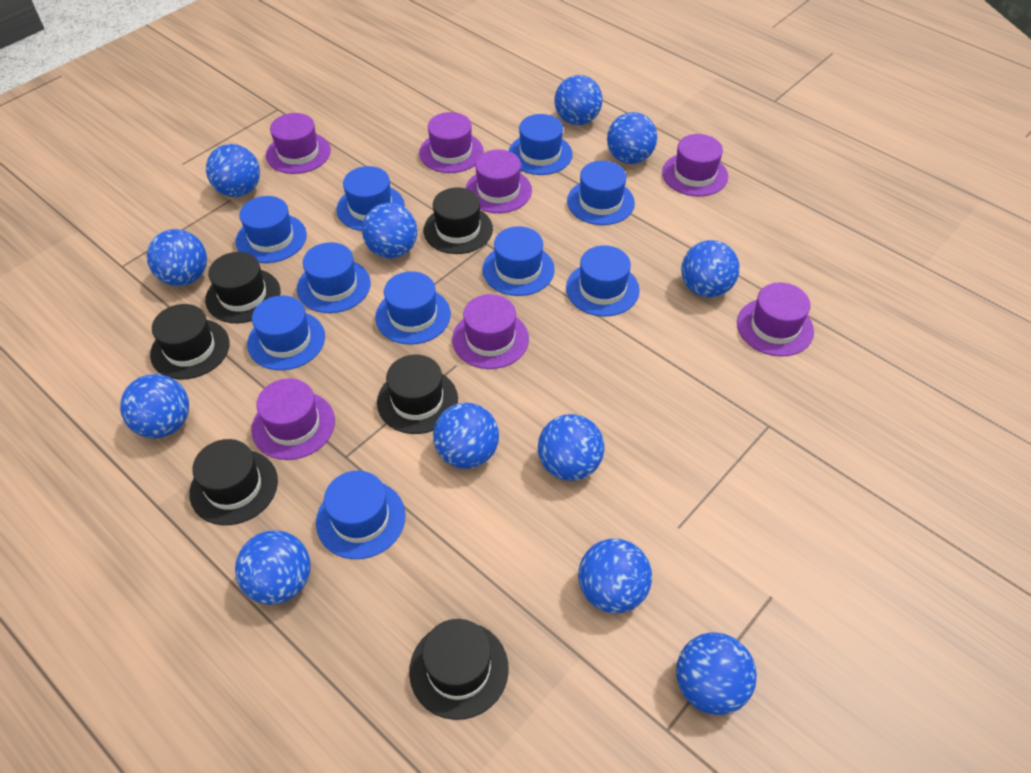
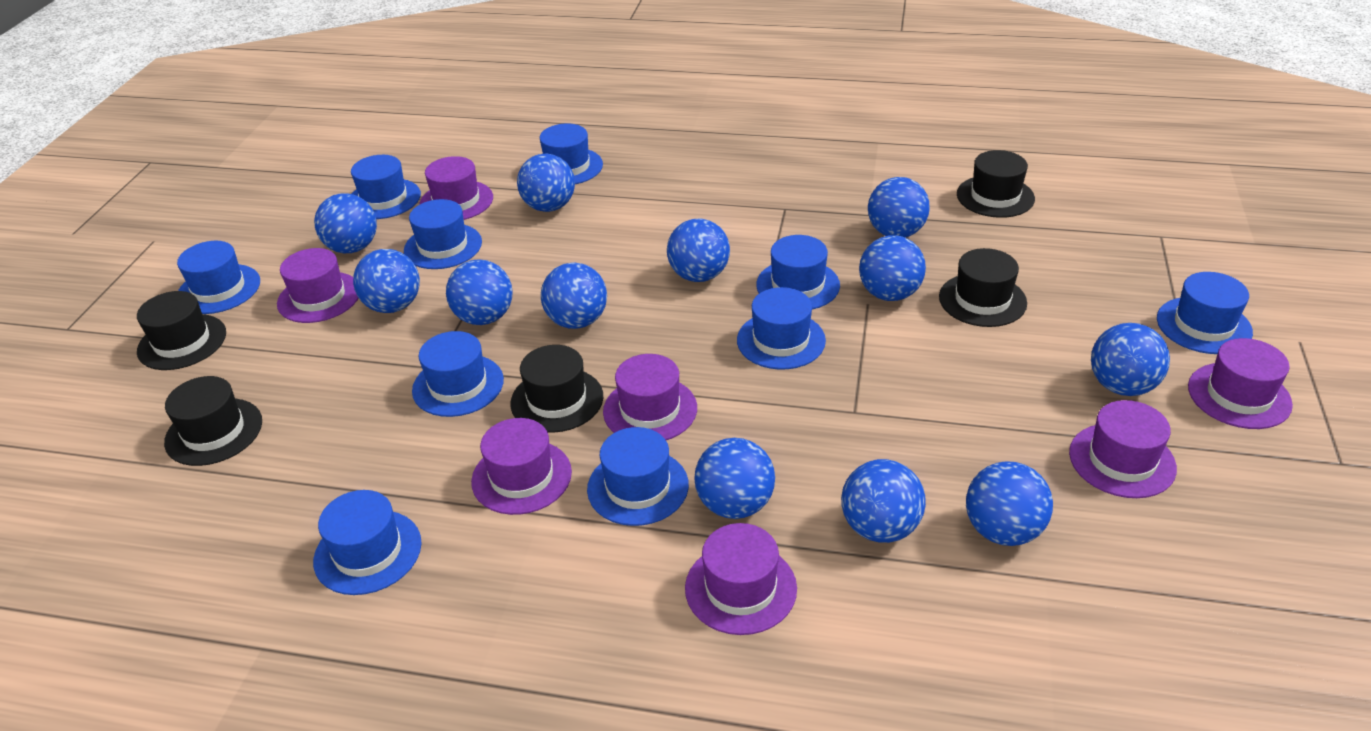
black hat: [150,304,230,379] [189,439,278,525] [205,252,280,323] [377,355,458,434] [409,619,509,720] [424,187,493,254] = 6 -> [137,291,226,370] [164,376,262,466] [510,345,603,433] [939,248,1027,327] [957,150,1035,218] = 5

